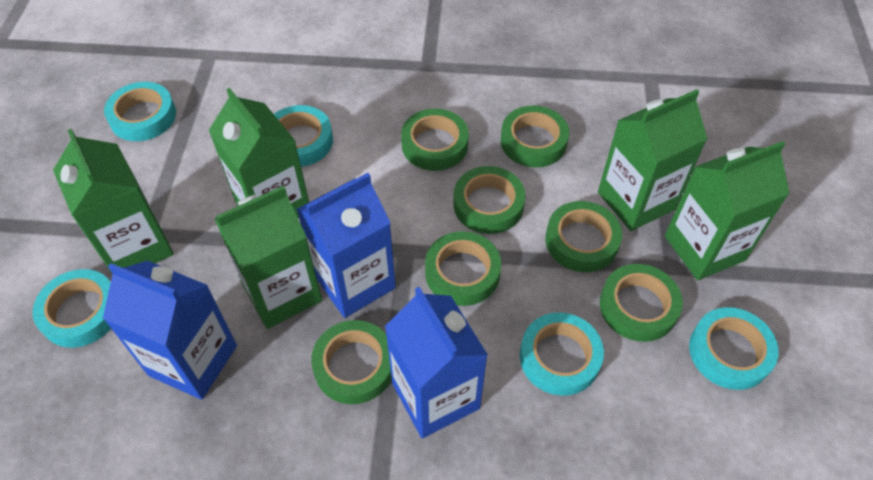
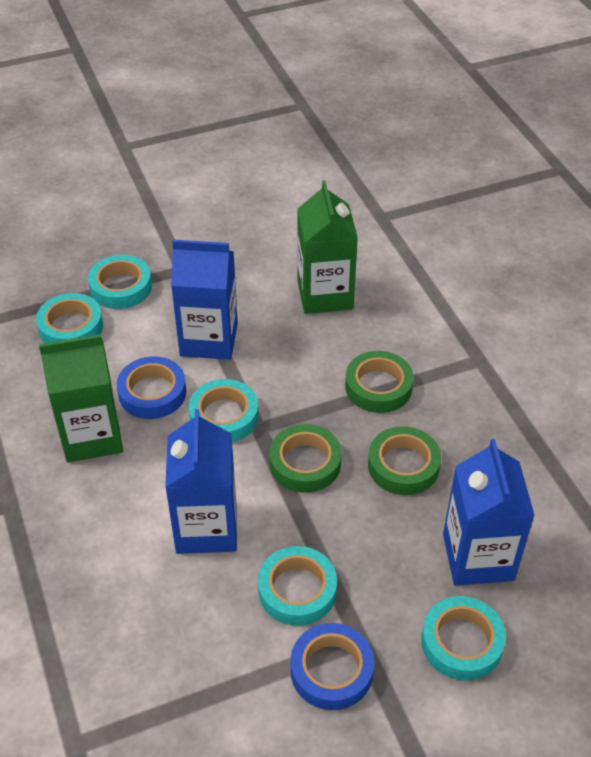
blue tape: none = 0 -> [117,357,186,419] [290,623,374,710] = 2
green carton: [53,129,174,274] [209,88,309,218] [214,185,322,329] [598,89,708,231] [665,141,790,280] = 5 -> [39,334,123,463] [297,180,358,314] = 2
green tape: [311,320,392,404] [401,108,469,171] [425,231,501,306] [453,166,525,234] [501,105,569,167] [545,201,622,272] [600,264,683,342] = 7 -> [270,424,342,493] [345,351,414,413] [368,426,441,495] = 3

